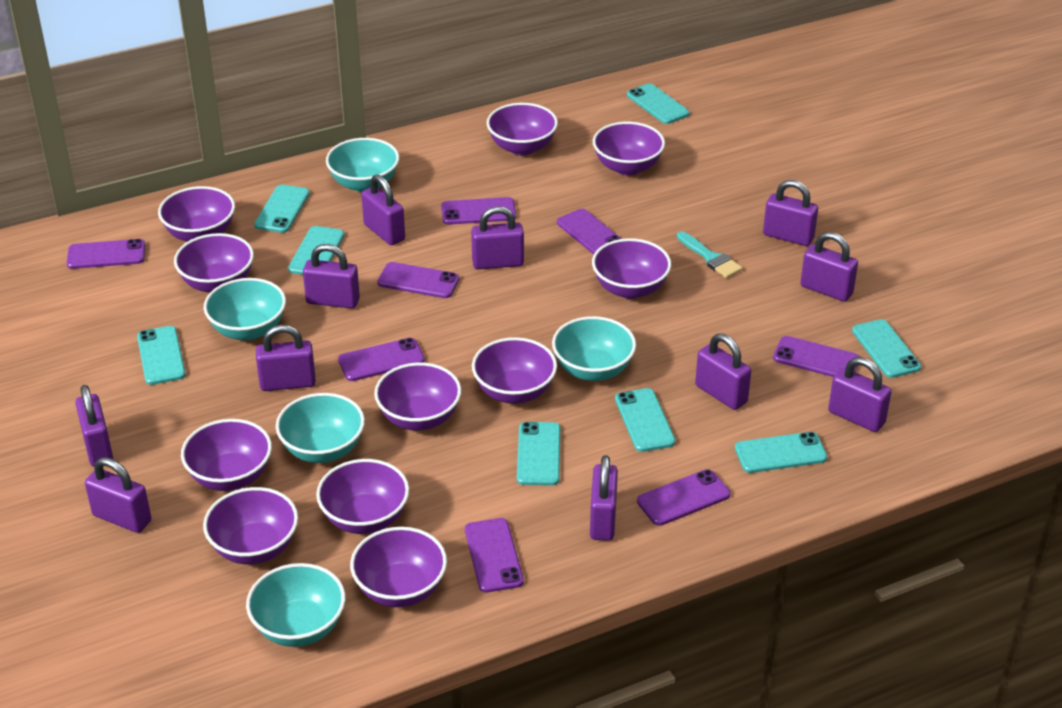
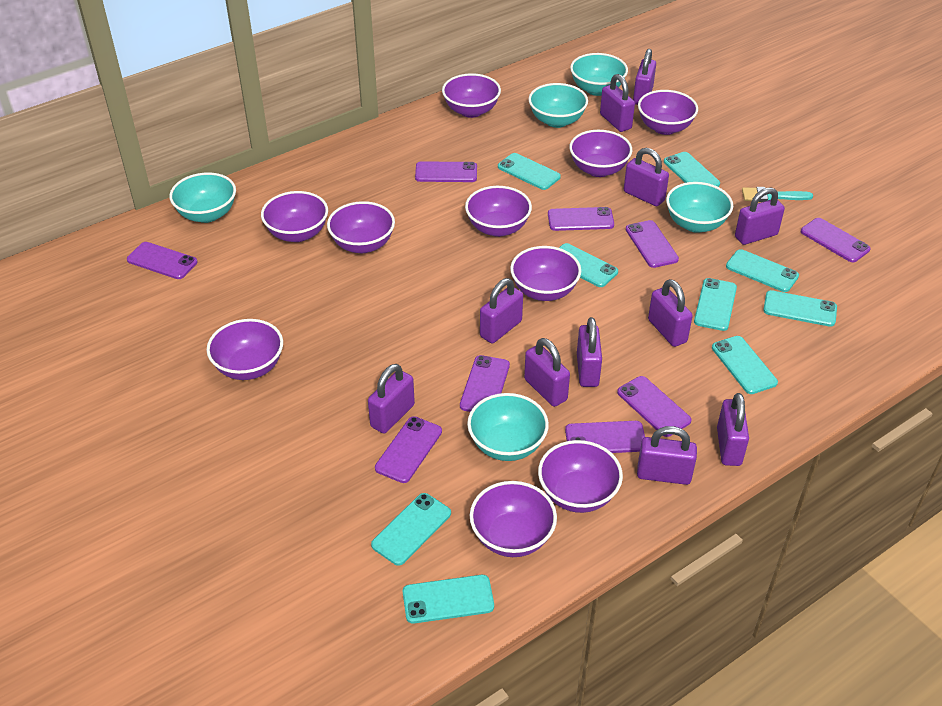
purple bowl: [158,186,235,242] [174,233,254,292] [181,419,272,491] [203,487,298,564] [316,459,409,534] [350,527,447,607] [374,362,461,431] [472,337,557,404] [487,103,558,155] [592,238,671,299] [593,122,665,175] = 11 -> [207,319,283,380] [261,191,328,242] [327,201,395,253] [442,73,501,118] [465,186,532,237] [470,481,557,557] [510,246,581,301] [538,440,623,513] [569,130,632,177] [638,90,698,135] = 10
purple phone: [67,239,145,269] [338,338,425,381] [377,262,459,298] [441,197,516,225] [465,518,524,593] [557,209,622,255] [637,469,730,526] [773,336,860,377] = 8 -> [127,242,198,279] [375,416,442,483] [415,161,477,182] [460,355,510,412] [548,207,614,231] [565,421,645,453] [617,376,692,437] [626,220,679,268] [801,218,870,262] = 9
turquoise phone: [137,326,186,385] [254,185,310,233] [288,226,344,275] [517,422,560,486] [615,388,675,452] [627,83,689,124] [735,432,827,473] [852,319,921,378] = 8 -> [371,493,451,566] [403,575,494,624] [498,153,561,190] [559,243,618,287] [664,152,720,187] [694,278,737,331] [712,336,778,394] [726,249,799,292] [763,290,837,327] = 9

